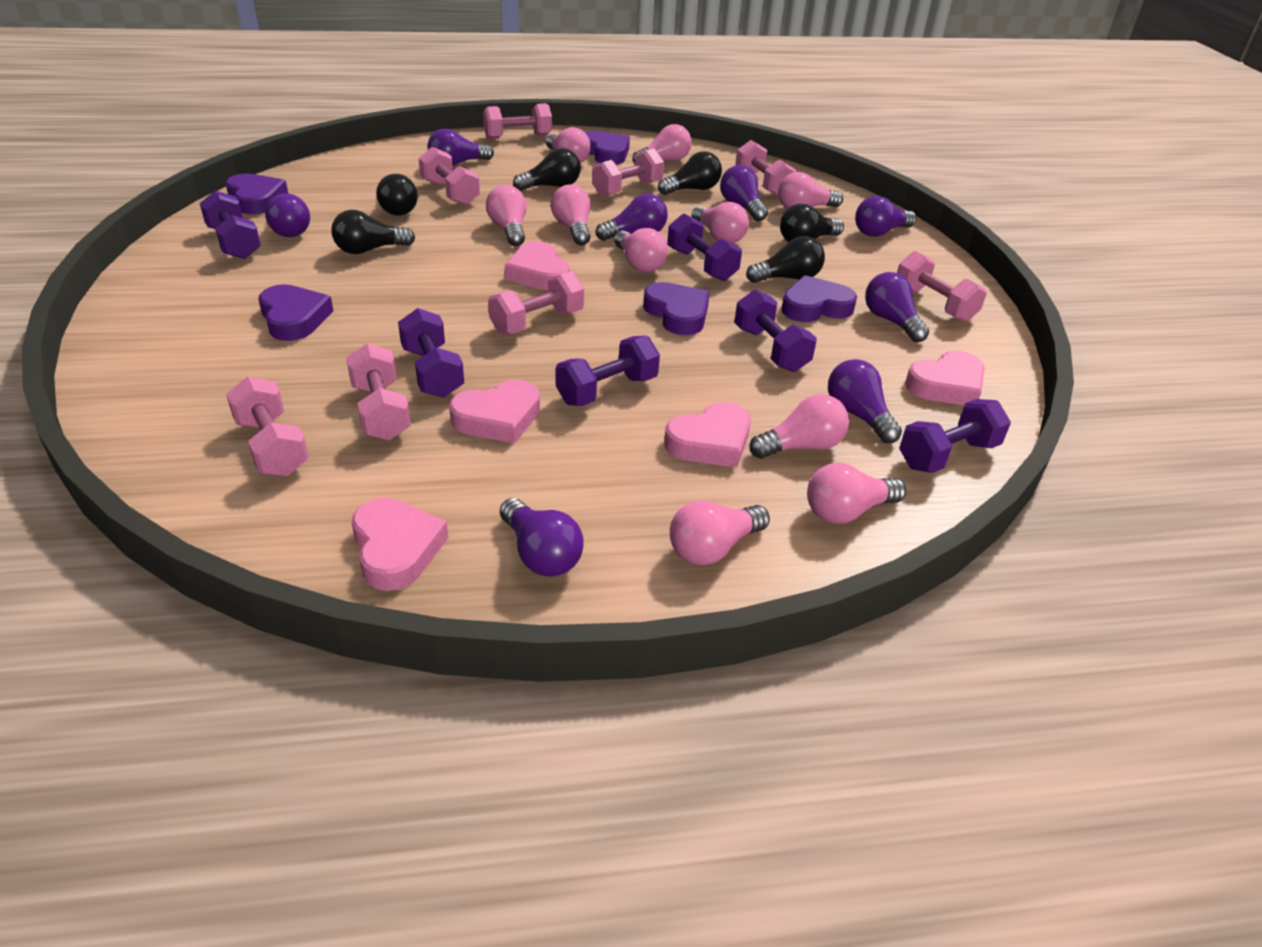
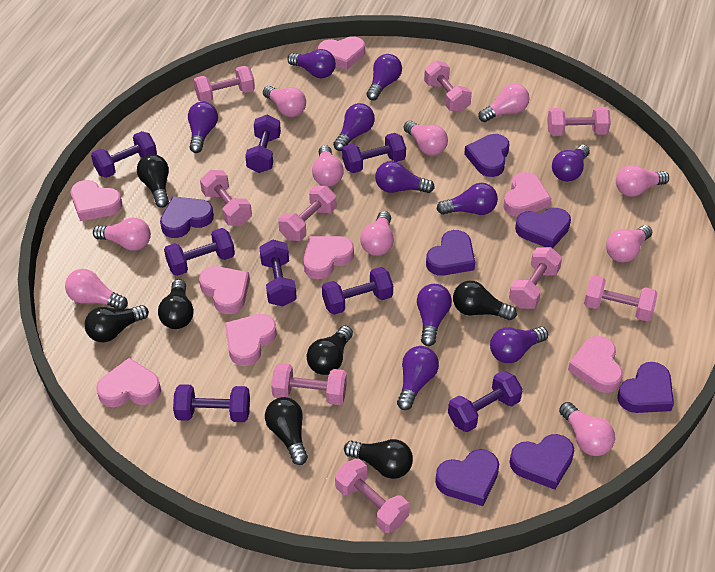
black light bulb: [331,210,415,254] [376,174,418,215] [513,148,581,191] [658,151,722,195] [746,236,825,283] [780,204,844,242] = 6 -> [85,305,149,342] [137,154,169,208] [158,279,194,329] [265,397,308,465] [307,326,353,375] [344,439,413,479] [453,281,517,320] = 7
pink dumbbell: [226,377,309,476] [346,343,411,440] [418,147,480,206] [483,103,552,139] [488,271,584,335] [592,149,664,197] [735,140,796,197] [897,251,987,322] = 8 -> [194,66,255,102] [200,170,252,226] [271,363,347,405] [278,186,336,241] [335,459,410,533] [424,61,472,112] [509,247,562,309] [547,107,611,136] [584,275,657,322] = 9
pink heart: [352,498,448,591] [449,380,540,444] [505,241,570,290] [664,402,751,468] [905,350,985,405] = 5 -> [71,180,122,221] [96,358,161,407] [199,266,250,314] [225,314,277,366] [303,236,354,279] [318,36,365,70] [503,172,551,217] [568,336,623,393] = 8
purple dumbbell: [200,190,261,259] [398,308,464,398] [556,335,660,406] [667,213,742,281] [734,289,817,372] [899,399,1011,473] = 6 -> [91,131,157,178] [164,228,235,276] [173,384,250,422] [245,114,281,173] [259,239,297,306] [322,267,393,315] [342,133,406,173] [448,371,523,432] = 8
purple heart: [225,173,288,214] [259,284,333,341] [585,131,630,165] [643,282,710,335] [781,275,857,322] = 5 -> [160,196,214,238] [426,230,475,276] [435,449,499,506] [464,134,509,177] [509,434,574,490] [515,208,571,248] [617,362,674,413] = 7
purple light bulb: [265,193,310,237] [427,129,494,166] [500,498,584,577] [596,194,668,241] [720,165,768,221] [828,359,902,443] [855,196,916,237] [865,272,929,342] = 8 -> [188,102,218,153] [287,49,336,78] [333,103,375,151] [367,54,402,101] [375,161,435,193] [397,346,439,410] [417,284,452,346] [437,183,498,215] [490,327,548,363] [552,145,590,182] = 10

